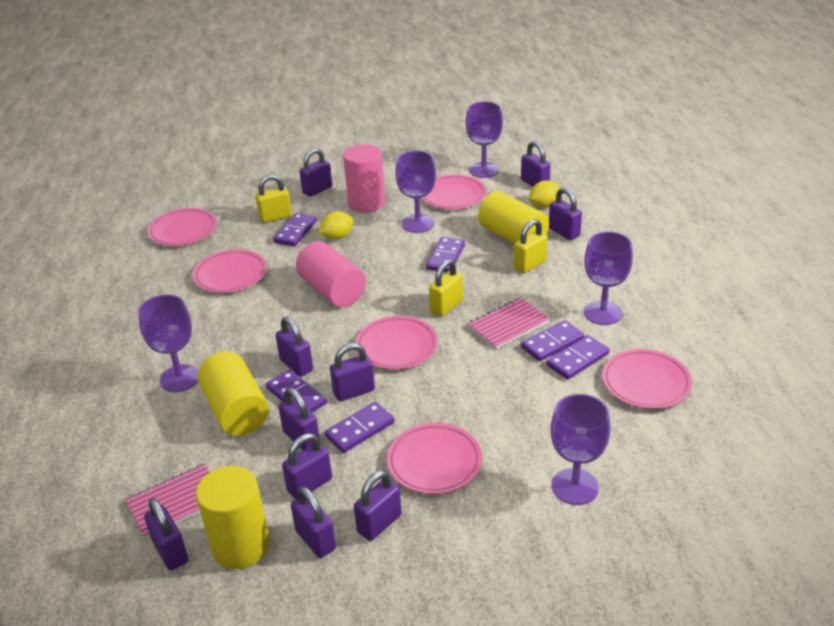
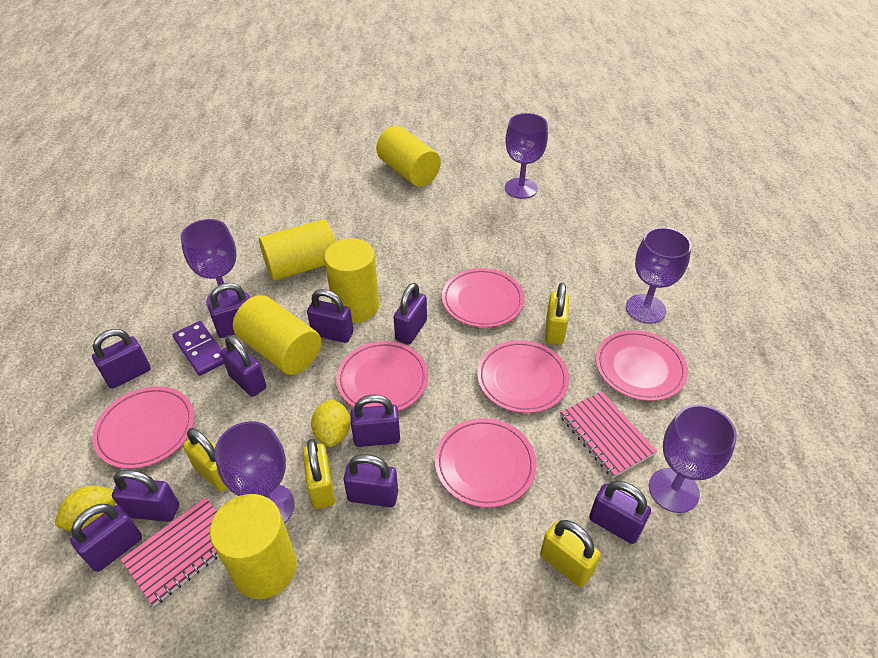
pink cylinder: [296,241,366,307] [343,144,385,213] = 2 -> none = 0
purple domino: [266,370,327,412] [273,213,317,246] [324,402,395,453] [426,237,465,272] [521,320,584,362] [547,335,610,379] = 6 -> [172,321,224,376] = 1
yellow cylinder: [196,466,270,569] [198,352,269,436] [478,191,549,244] = 3 -> [210,494,297,599] [233,295,321,375] [259,219,336,281] [324,238,379,323] [376,126,441,187] = 5
yellow padlock: [256,175,292,223] [429,259,463,317] [514,219,548,273] = 3 -> [183,428,227,492] [303,439,335,509] [540,520,601,587] [545,283,569,345] = 4

